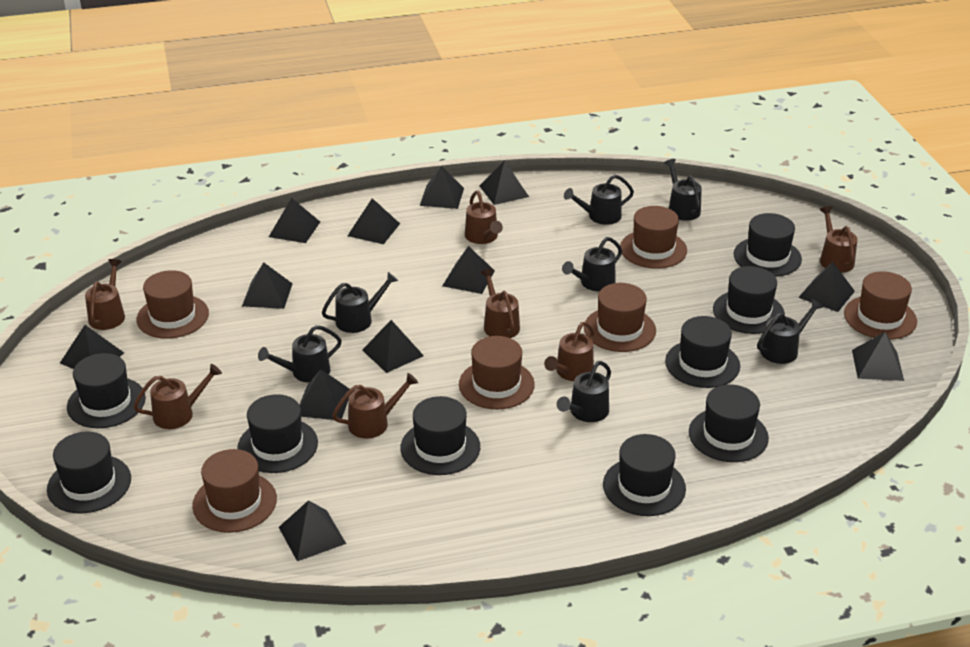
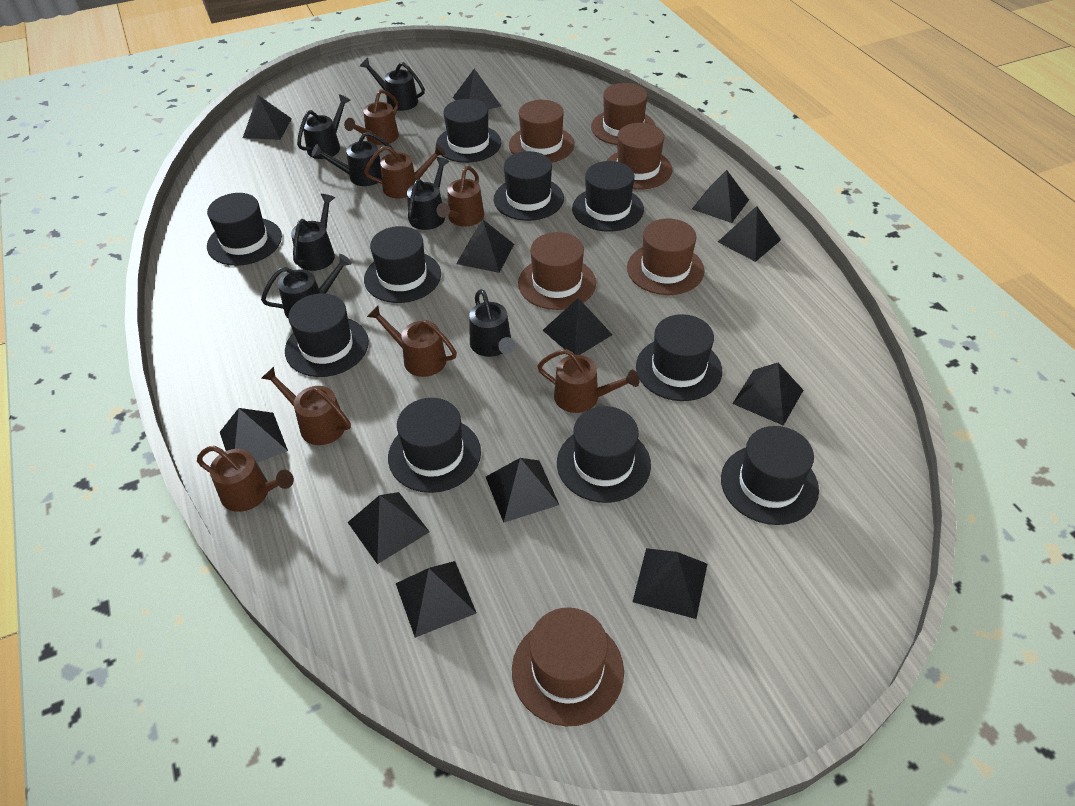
black hat: [47,432,131,514] [67,353,146,428] [237,394,318,473] [400,396,480,475] [603,434,686,516] [665,316,740,388] [689,384,769,462] [713,266,785,334] [734,213,802,277] = 9 -> [207,193,282,266] [285,293,369,377] [364,226,441,303] [388,398,481,493] [436,99,501,163] [494,151,564,221] [557,406,651,503] [572,161,644,232] [636,314,722,401] [721,426,819,525] = 10

